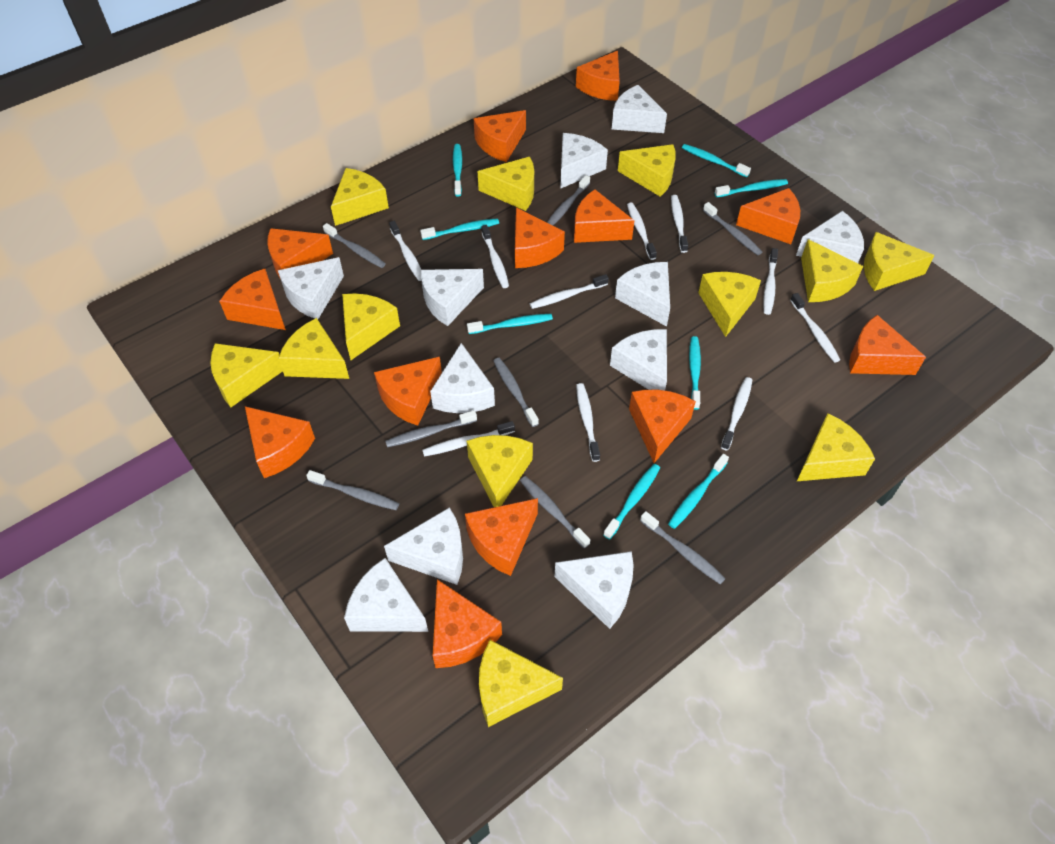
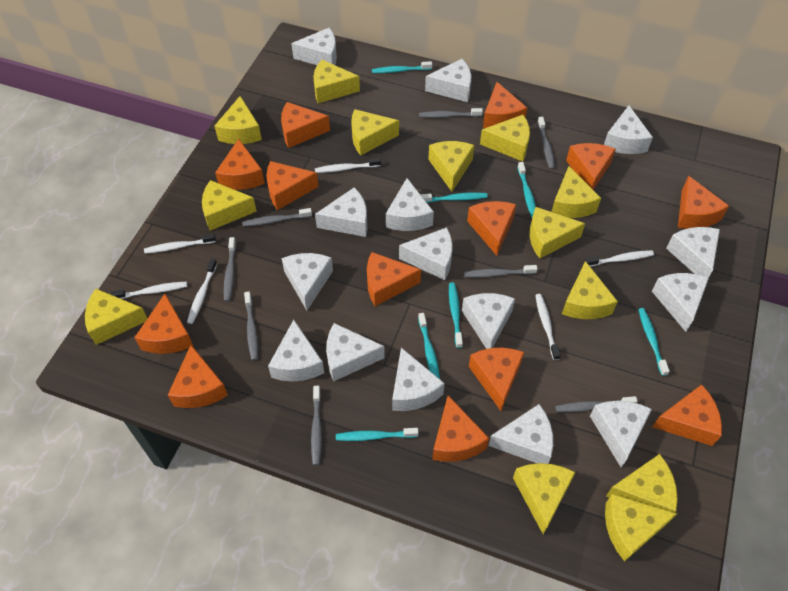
turquoise toothbrush: [420,218,499,240] [453,144,462,197] [467,314,553,334] [603,464,660,540] [668,454,729,529] [682,144,751,177] [689,336,701,410] [715,179,788,198] = 8 -> [336,428,419,441] [372,61,432,73] [418,313,440,379] [420,192,488,203] [449,283,463,348] [518,162,536,217] [638,308,670,376] = 7
white cheese: [278,257,344,319] [344,558,428,632] [384,507,463,585] [421,269,484,326] [430,343,495,413] [555,551,634,629] [560,133,608,189] [610,329,667,391] [612,85,667,133] [615,262,670,327] [796,211,864,263] = 11 -> [268,320,324,382] [282,253,333,310] [291,27,337,65] [315,187,368,237] [326,323,385,382] [386,178,434,231] [392,347,445,411] [399,227,452,280] [425,59,471,102] [462,293,515,349] [488,404,553,464] [590,401,652,468] [604,106,653,154] [652,273,709,332] [666,227,720,278] = 15
white toothbrush: [389,221,421,281] [422,421,515,457] [481,225,509,288] [530,274,609,309] [576,383,600,462] [627,203,657,260] [671,195,688,253] [721,377,752,451] [763,248,778,315] [790,293,840,363] = 10 -> [110,281,187,299] [144,233,216,254] [187,258,217,324] [315,158,381,173] [535,294,561,360] [584,250,654,267] = 6
yellow cheese: [210,343,283,407] [278,318,349,379] [331,168,389,226] [342,293,400,360] [467,435,533,507] [478,157,534,211] [479,640,563,727] [618,144,676,197] [698,272,761,337] [797,413,875,481] [801,239,863,302] [864,232,935,291] = 12 -> [85,289,148,345] [202,180,257,231] [214,96,262,144] [313,60,360,103] [351,109,399,156] [428,141,474,192] [480,115,530,161] [513,463,576,534] [530,207,585,259] [552,166,601,218] [562,261,618,319] [605,494,677,562] [606,454,678,513] = 13

